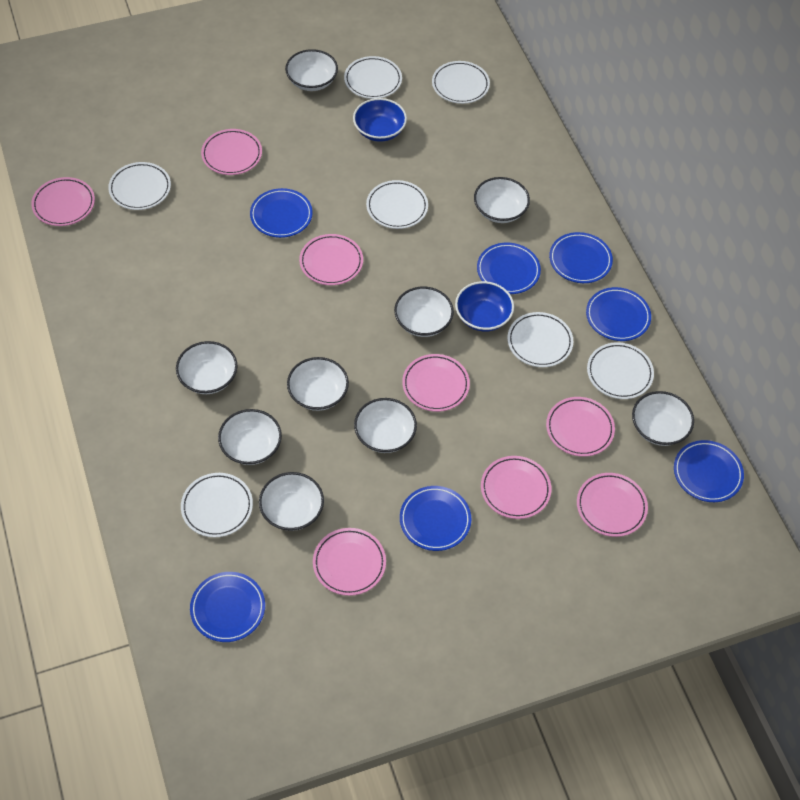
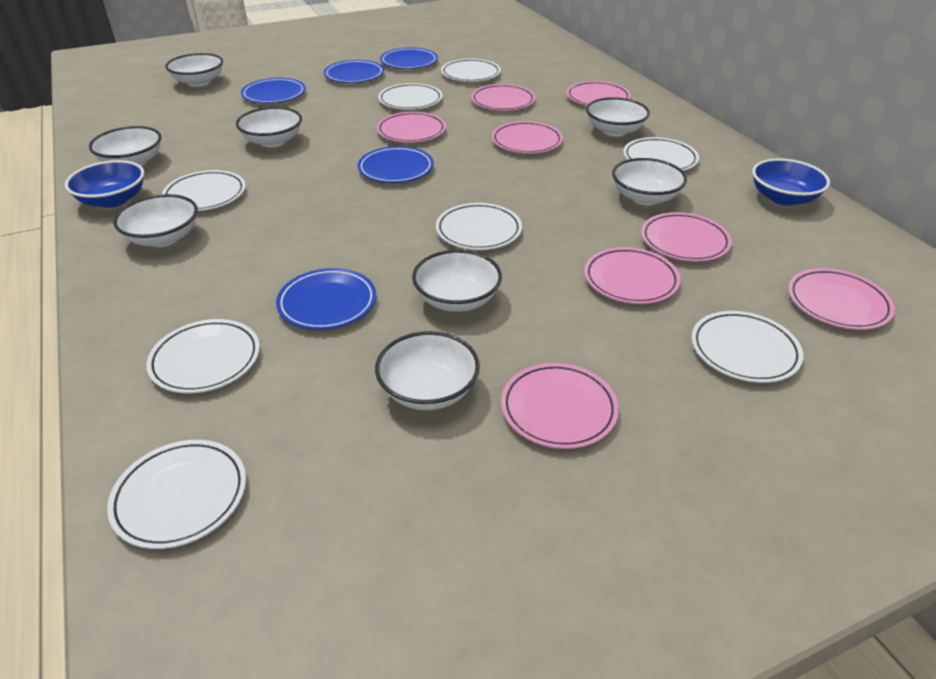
blue plate: [190,572,265,642] [250,188,313,238] [400,486,471,551] [477,243,541,294] [549,232,613,283] [586,287,651,341] [674,440,744,502] = 7 -> [241,78,306,104] [276,268,376,330] [324,60,384,83] [357,146,434,183] [380,47,438,69] = 5
white bowl: [176,341,238,394] [218,409,282,465] [259,472,324,531] [285,49,338,91] [287,357,349,411] [354,398,417,453] [394,287,454,337] [474,177,530,223] [632,391,694,446] = 9 -> [89,126,162,166] [113,194,198,247] [165,53,223,87] [236,107,302,147] [375,331,480,410] [412,250,502,312] [586,97,650,136] [612,158,687,205] = 8
white plate: [108,162,171,210] [181,473,253,537] [344,56,402,99] [366,180,428,229] [432,61,490,104] [507,312,573,367] [587,342,654,399] = 7 -> [107,440,246,549] [146,319,260,393] [162,170,246,211] [378,83,443,110] [436,203,522,250] [441,59,501,82] [623,137,699,171] [691,311,803,383] = 8

